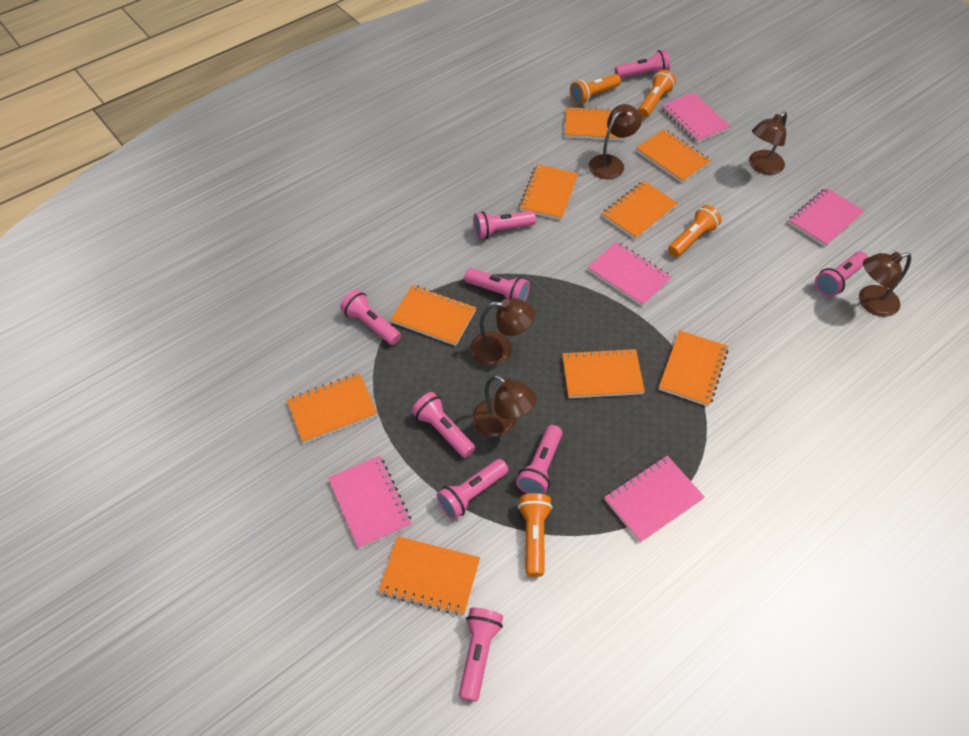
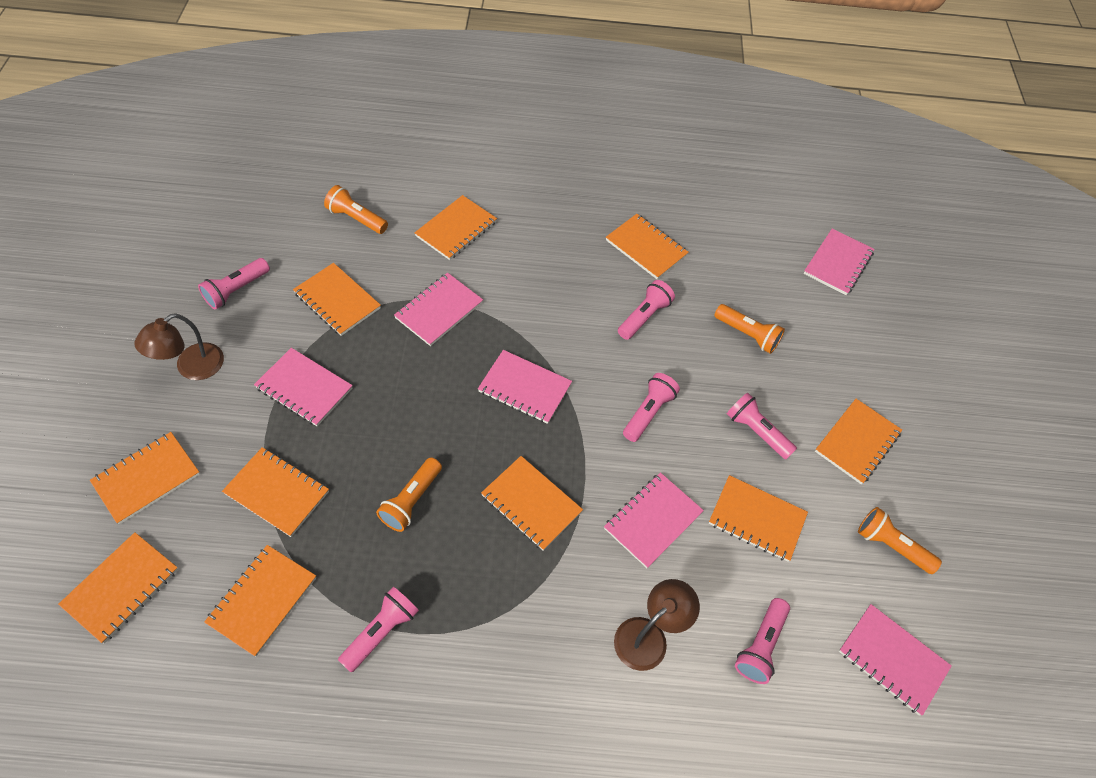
brown lamp: [470,298,535,366] [472,375,537,437] [589,104,642,180] [749,112,787,175] [859,252,911,317] = 5 -> [134,313,224,380] [614,579,700,671] = 2
orange notebook: [287,373,377,443] [379,536,480,616] [390,285,476,346] [519,164,578,220] [562,348,645,398] [565,106,626,141] [602,181,678,240] [636,129,711,183] [659,330,728,406] = 9 -> [58,532,178,643] [90,432,200,525] [204,545,316,656] [222,447,329,537] [293,263,381,336] [415,195,497,260] [481,456,583,551] [606,214,689,279] [709,475,808,562] [815,399,902,484] = 10
pink flashlight: [340,289,401,345] [412,392,475,458] [436,459,509,520] [459,608,503,701] [464,268,530,301] [473,211,536,239] [516,425,562,494] [615,50,670,78] [815,251,868,297] = 9 -> [198,258,270,309] [338,587,419,672] [618,280,675,340] [623,373,680,442] [727,392,797,459] [735,598,790,684] = 6
pink notebook: [328,456,412,549] [588,242,672,307] [604,456,705,543] [661,93,731,143] [788,188,864,247] = 5 -> [254,348,353,426] [394,273,483,346] [478,350,572,424] [604,472,704,568] [804,228,875,295] [839,604,952,716] = 6

